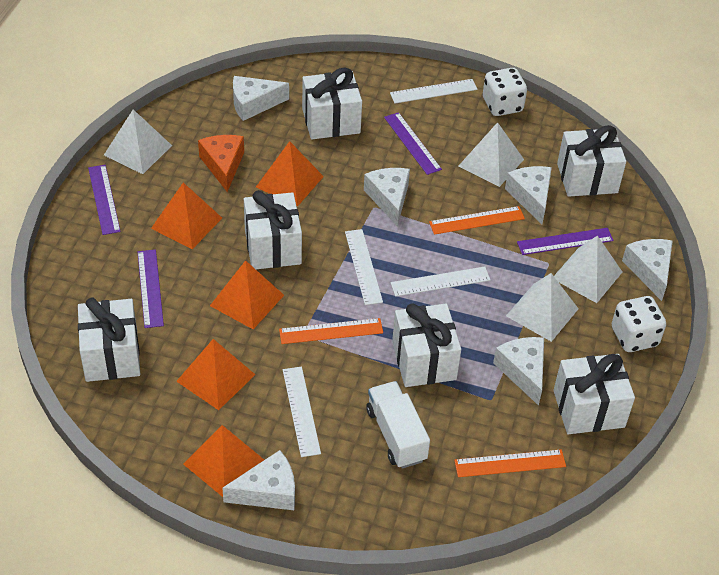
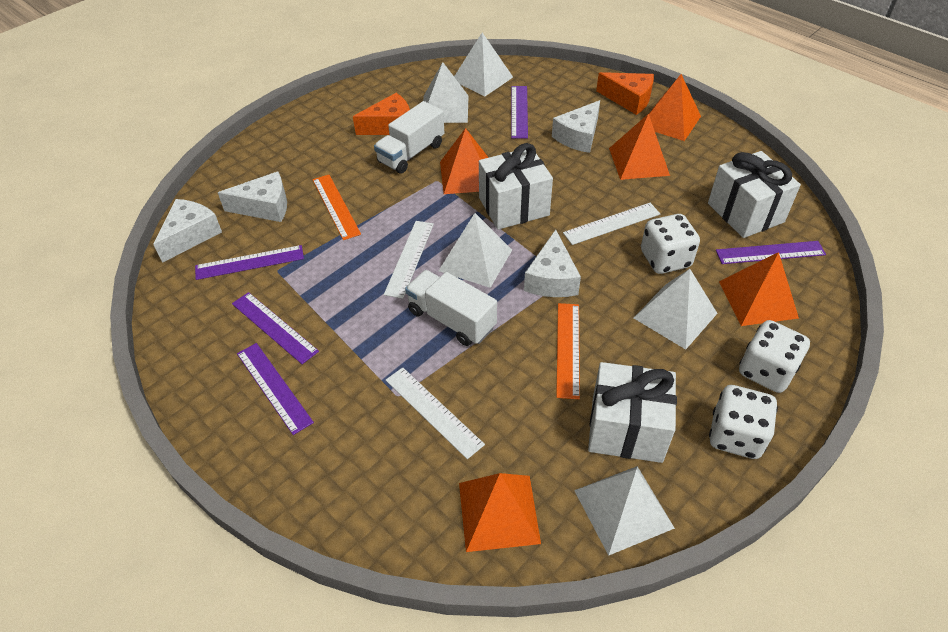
orange cheese: [198,135,244,192] = 1 -> [353,93,410,135] [596,72,654,115] = 2
orange ruler: [279,318,383,344] [429,206,525,235] [454,449,566,477] = 3 -> [313,175,361,240] [556,303,580,399] = 2
purple ruler: [88,165,121,235] [138,249,164,328] [384,112,442,175] [517,228,614,255] = 4 -> [195,245,304,280] [232,292,319,364] [237,343,314,435] [511,86,528,139] [716,241,826,264] = 5
white cheese: [222,450,295,510] [233,76,289,121] [364,168,410,227] [493,337,544,406] [505,166,552,224] [622,239,673,301] = 6 -> [153,199,222,263] [218,171,287,222] [524,230,581,297] [552,100,600,153] = 4
white dice: [483,68,527,116] [612,296,666,352] = 2 -> [641,214,700,274] [709,385,778,459] [739,320,810,393] = 3
white gift: [78,297,140,382] [244,190,302,269] [302,68,362,139] [392,303,461,387] [553,354,635,434] [557,125,626,197] = 6 -> [479,143,553,230] [588,362,677,463] [708,151,801,238] = 3
white pyramid: [104,110,172,174] [458,122,524,187] [506,273,579,342] [554,235,622,303] = 4 -> [423,62,469,123] [439,213,512,288] [454,32,513,97] [574,466,675,556] [634,269,718,350] = 5
white ruler: [283,367,321,457] [345,229,383,305] [390,79,478,103] [391,267,490,297] = 4 -> [384,221,434,299] [386,367,485,459] [563,203,660,245] = 3
white truck: [366,381,430,469] = 1 -> [374,101,444,173] [405,270,497,346] = 2

